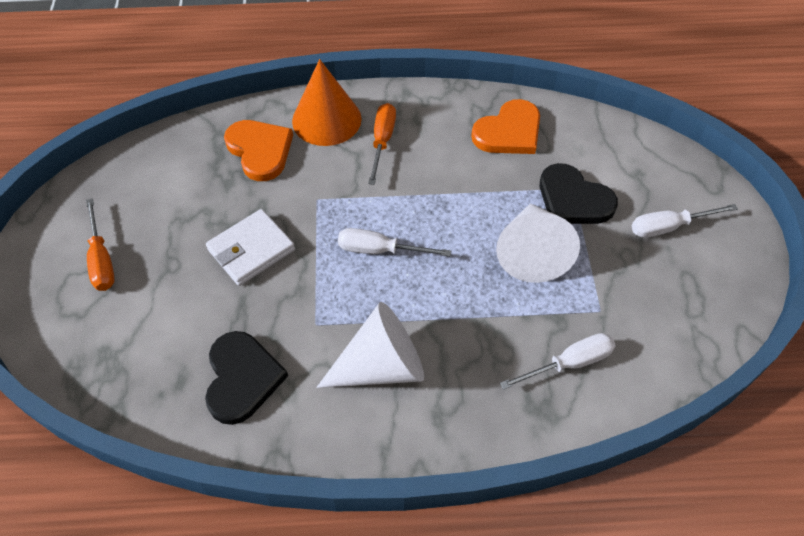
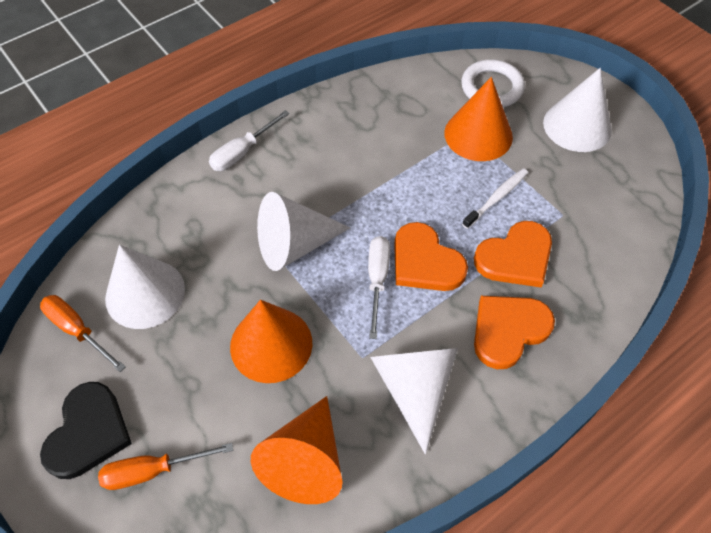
black heart: [205,331,288,425] [540,163,618,224] = 2 -> [40,382,132,479] = 1
orange cone: [292,59,361,146] = 1 -> [230,300,312,383] [251,396,343,504] [444,77,513,161] = 3
orange heart: [224,120,293,181] [471,99,540,154] = 2 -> [394,222,468,291] [474,221,552,287] [474,296,555,369] = 3
white cone: [316,302,424,388] [496,203,580,283] = 2 -> [105,245,185,329] [257,192,350,271] [370,348,458,454] [543,68,612,152] = 4
white ring: none = 0 -> [461,59,525,107] = 1
white screwdriver: [338,228,451,257] [500,333,616,390] [632,204,738,238] = 3 -> [209,110,290,171] [368,236,390,339] = 2
white toothbrush: none = 0 -> [462,168,528,229] = 1
white wallet: [206,209,295,286] = 1 -> none = 0

